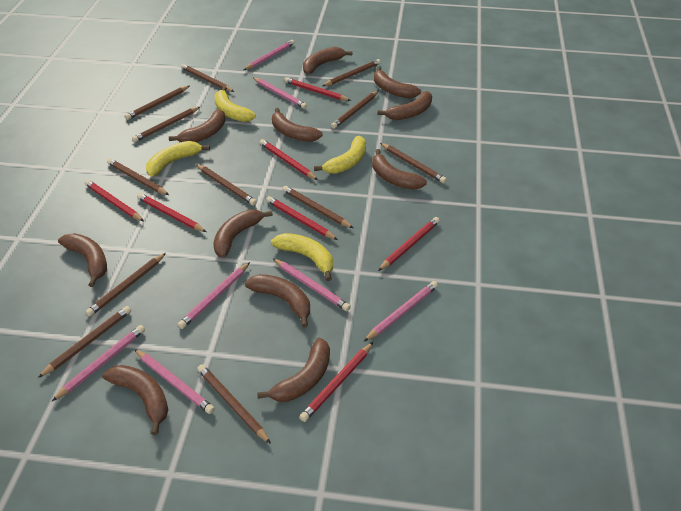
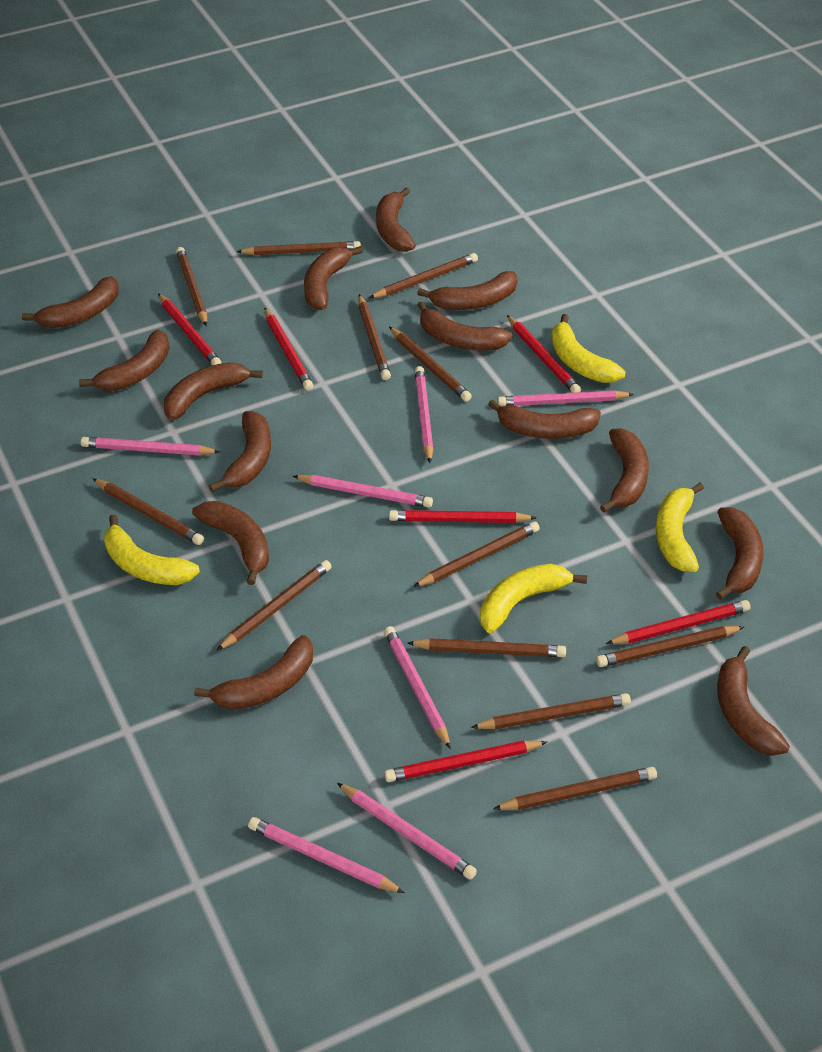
brown banana: [58,233,107,287] [102,365,168,435] [169,110,226,142] [213,210,273,258] [245,274,310,328] [257,338,330,402] [272,108,323,142] [303,47,352,74] [372,149,427,190] [374,67,421,98] [378,91,432,120] = 11 -> [22,276,119,328] [79,330,170,391] [164,362,263,420] [192,501,269,585] [194,635,313,710] [209,411,271,492] [304,246,363,310] [376,187,416,252] [417,271,518,310] [418,301,513,351] [488,399,601,439] [600,428,649,513] [716,507,763,600] [717,646,790,756] = 14
red pencil: [85,180,144,221] [137,193,206,232] [260,139,318,180] [266,196,338,240] [284,77,351,101] [299,342,373,422] [378,217,440,271] = 7 -> [158,293,222,365] [264,308,313,390] [384,741,547,782] [389,510,537,523] [507,315,581,393] [606,600,751,644] = 6

